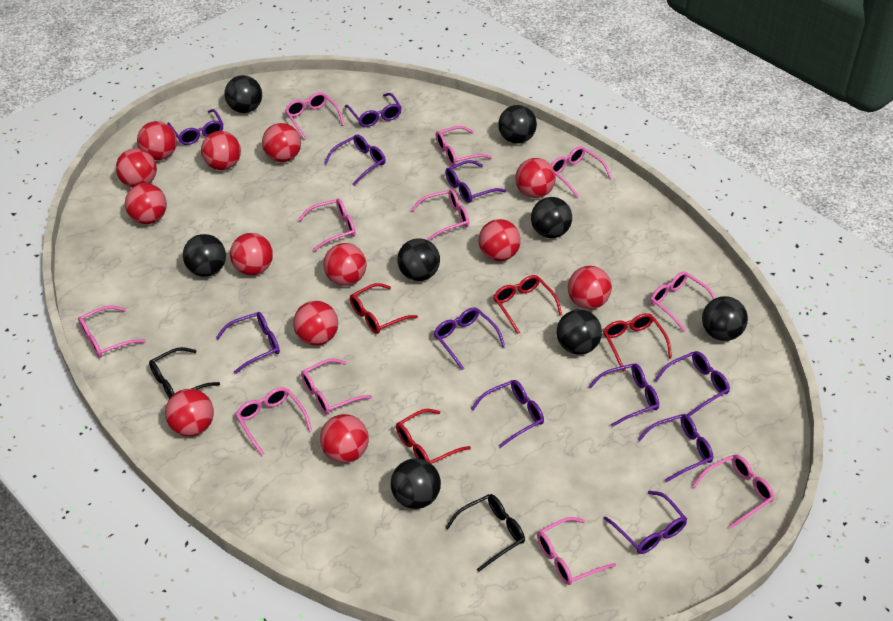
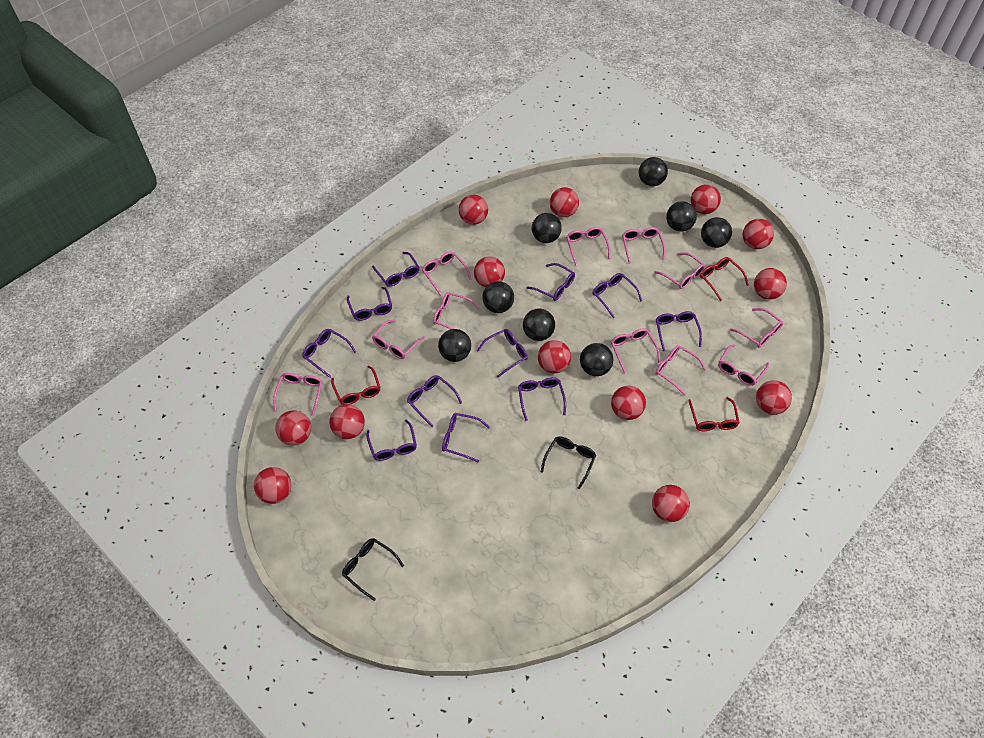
red glasses: [350,283,418,334] [396,409,471,464] [494,275,562,334] [603,313,672,372] = 4 -> [331,366,381,405] [688,397,740,431] [700,257,749,301] = 3

